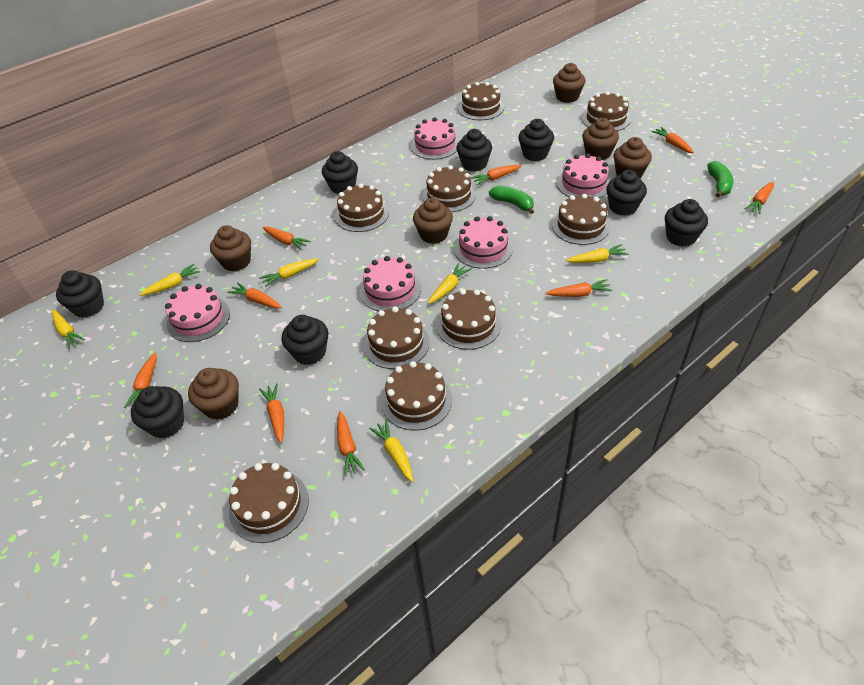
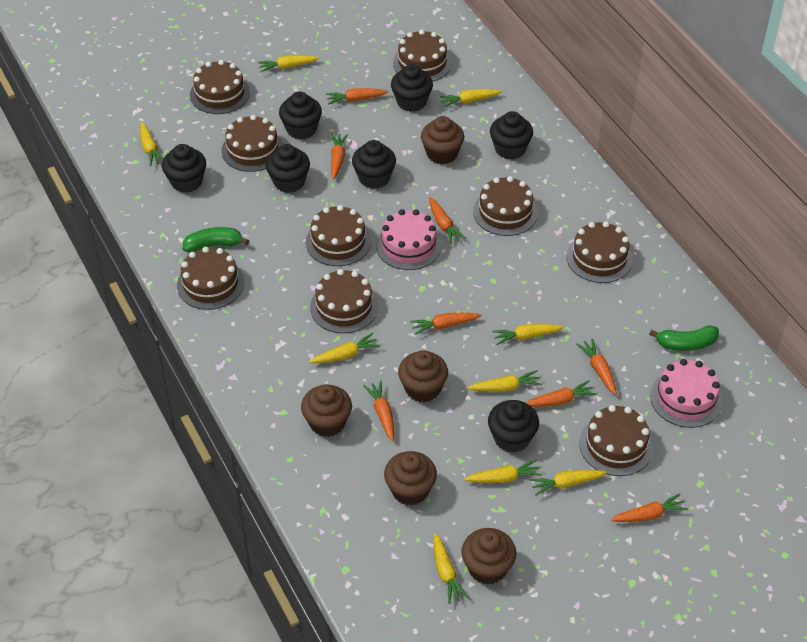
black cupcake: [56,270,104,318] [131,386,184,438] [281,315,328,365] [322,151,358,194] [456,129,492,172] [518,119,554,161] [606,170,647,216] [665,199,708,247] = 8 -> [162,144,206,193] [266,144,310,193] [279,92,322,140] [352,140,396,189] [391,64,433,112] [488,400,539,453] [490,111,533,160] = 7
brown cupcake: [188,368,239,420] [210,225,251,271] [413,198,453,244] [553,63,585,103] [582,118,619,160] [613,137,652,178] = 6 -> [301,384,352,437] [384,451,437,506] [398,350,448,403] [421,116,464,165] [461,528,516,585] = 5
orange carrot: [124,352,157,408] [227,282,282,308] [259,383,284,443] [262,227,311,250] [337,411,365,476] [471,165,522,185] [546,279,612,297] [651,127,694,153] [745,182,774,214] = 9 -> [326,88,389,104] [331,134,348,179] [363,381,394,441] [410,313,481,335] [429,197,466,244] [526,380,597,407] [576,338,617,395] [610,493,688,522] = 8
pink cake: [165,284,230,342] [360,256,421,311] [411,117,459,160] [454,216,513,269] [557,154,610,198] = 5 -> [376,209,442,270] [650,359,723,428] = 2
yellow carrot: [52,310,85,349] [139,264,200,296] [259,259,319,287] [369,419,413,482] [428,263,471,304] [566,244,629,263] = 6 -> [140,122,164,166] [258,55,319,72] [310,333,380,363] [434,533,469,604] [440,89,502,108] [464,459,542,483] [468,370,542,392] [492,324,564,345] [530,470,607,496] = 9

